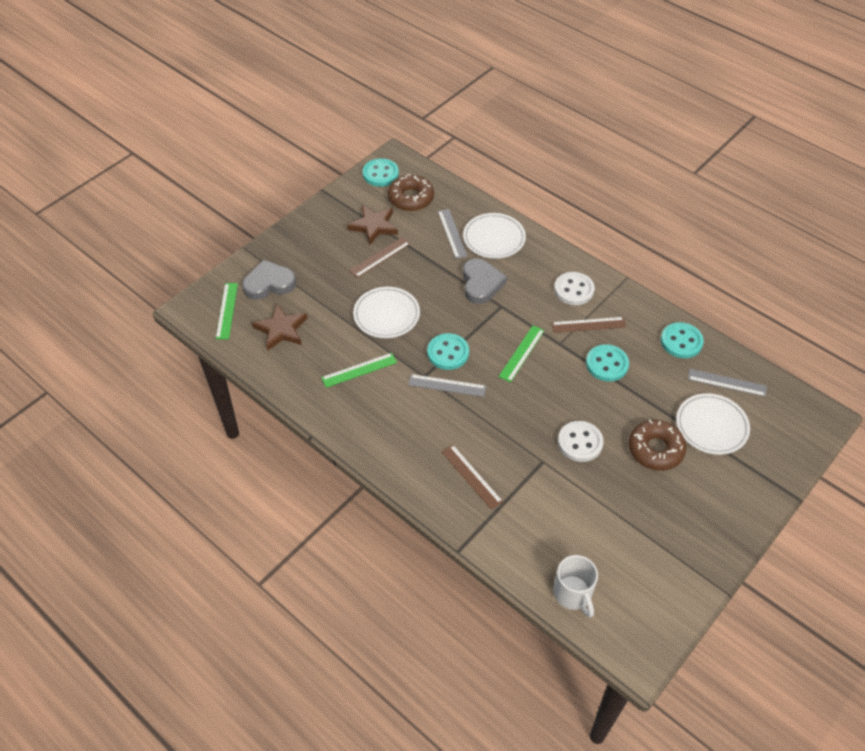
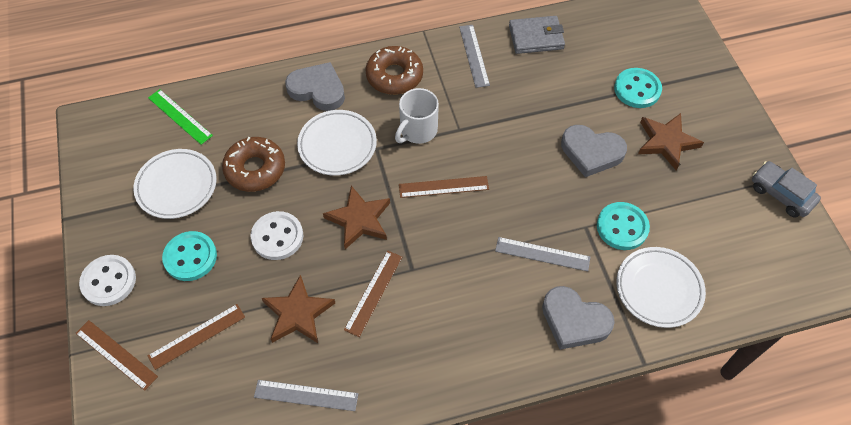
brown ruler: [349,237,411,278] [441,444,503,510] [551,317,626,333] = 3 -> [76,320,158,391] [148,304,245,370] [344,251,402,337] [399,176,489,198] = 4
brown star: [252,304,308,351] [347,205,398,246] = 2 -> [262,275,335,343] [323,186,390,249] [638,113,704,170] = 3
green ruler: [216,283,238,339] [321,353,397,388] [499,325,545,382] = 3 -> [148,89,213,145] = 1
grey car: none = 0 -> [752,161,821,218] = 1
grey heart: [242,260,296,300] [463,258,507,304] = 2 -> [285,62,345,111] [542,286,615,350] [561,125,627,177] = 3
grey wallet: none = 0 -> [509,16,565,54] = 1
turquoise button: [363,158,399,187] [427,333,469,370] [586,344,629,382] [661,322,704,358] = 4 -> [162,231,217,281] [597,202,650,250] [614,68,662,108] = 3

